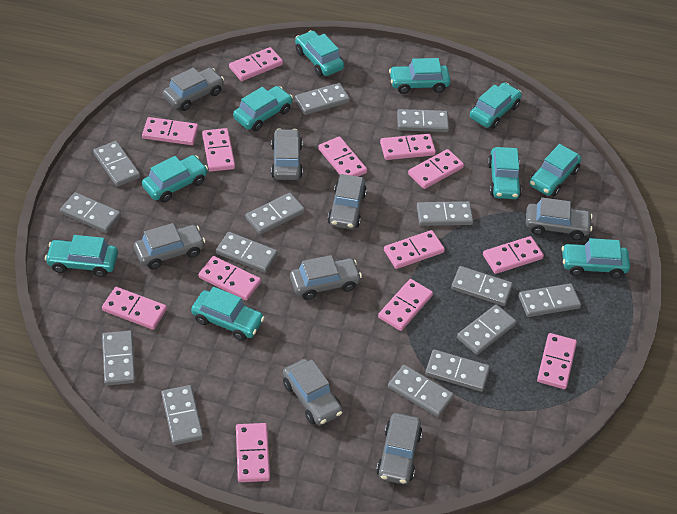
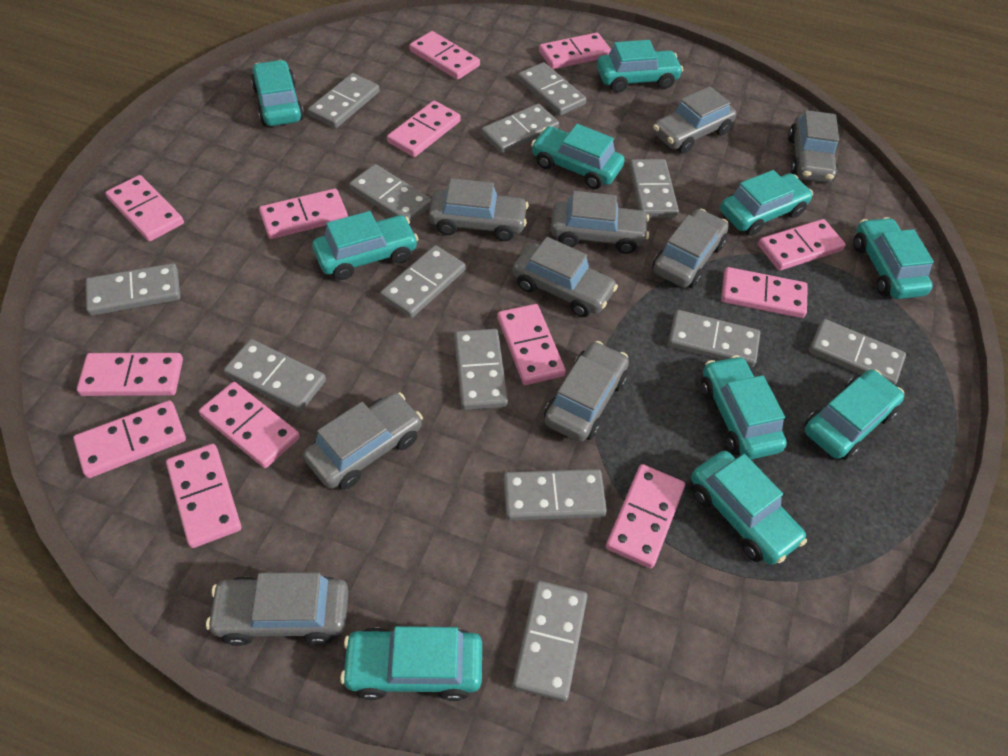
grey car: [134,223,206,269] [163,67,224,111] [271,128,303,180] [283,359,343,426] [290,255,362,300] [328,174,367,229] [376,413,422,484] [526,197,593,240] = 8 -> [206,572,349,646] [303,392,423,490] [429,178,529,241] [512,237,618,317] [544,341,629,442] [551,191,649,254] [652,209,729,288] [653,86,736,154] [788,110,839,183] = 9
grey domino: [60,192,121,233] [93,141,140,187] [102,330,136,386] [161,385,203,445] [216,232,278,273] [245,193,305,234] [295,83,350,115] [388,365,454,417] [397,109,449,132] [417,201,474,226] [425,349,490,392] [451,266,513,306] [457,304,516,355] [519,283,581,317] = 14 -> [86,263,180,316] [224,339,326,412] [308,73,380,128] [349,164,432,223] [380,245,466,318] [454,329,508,410] [481,104,559,154] [503,469,607,521] [512,581,587,702] [518,62,586,116] [629,159,679,218] [668,310,760,367] [809,319,906,385] = 13

